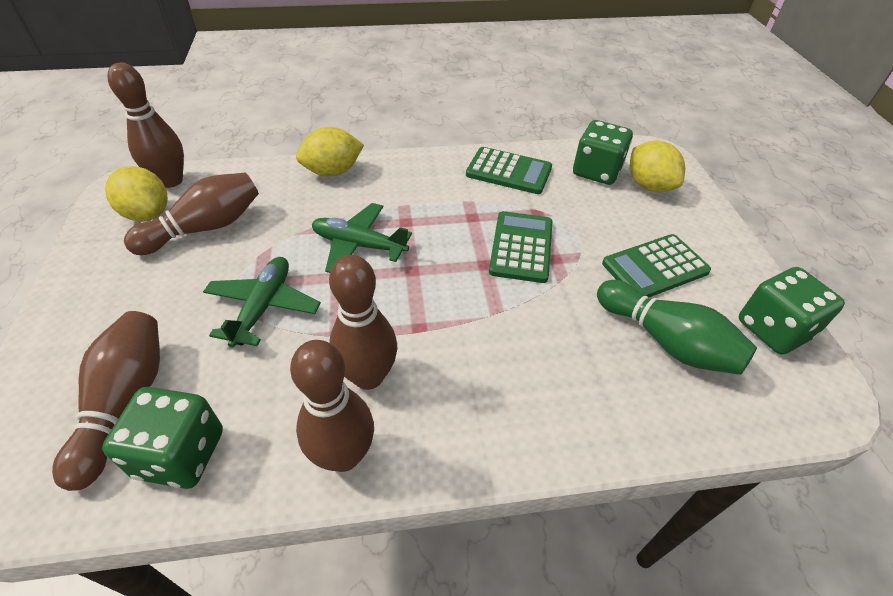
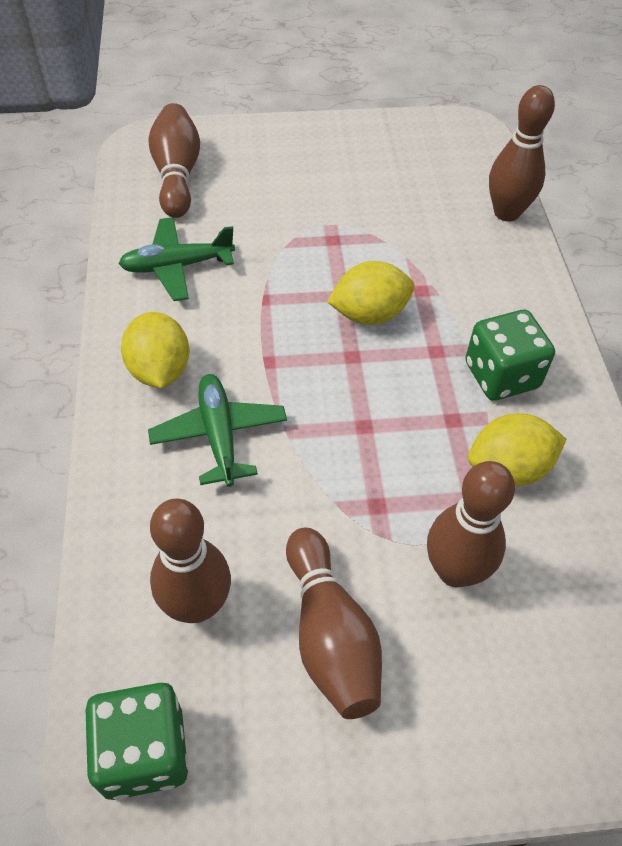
green bowling pin: [597,280,757,375] = 1 -> none = 0
green calculator: [466,147,552,194] [489,211,552,283] [602,234,711,297] = 3 -> none = 0
green dice: [102,387,223,489] [573,120,633,185] [739,267,845,355] = 3 -> [85,683,188,800] [465,310,555,401] = 2

